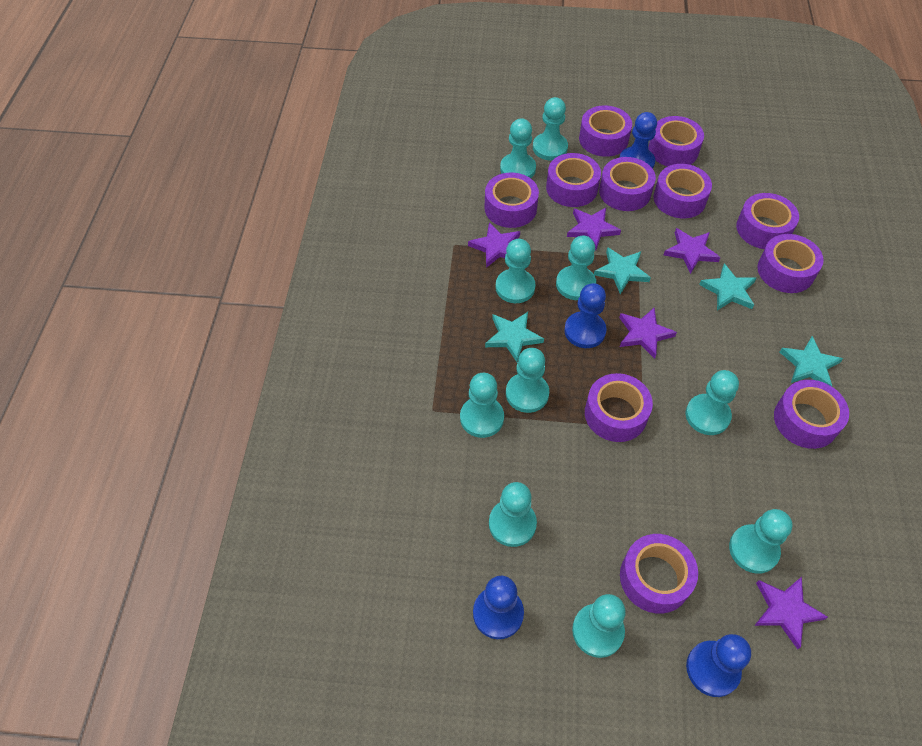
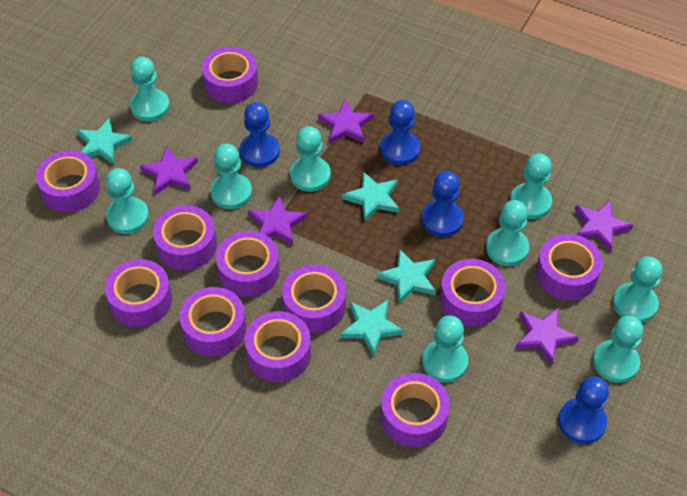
turquoise pawn: [460,373,504,438] [489,482,537,547] [495,239,536,303] [500,118,536,178] [506,348,549,413] [533,97,568,160] [556,235,596,300] [572,594,626,658] [685,370,739,435] [729,509,793,574] = 10 -> [106,168,149,234] [130,57,170,121] [210,144,252,209] [290,126,331,192] [422,316,468,382] [486,200,529,266] [510,153,552,219] [593,316,643,383] [613,256,662,323] = 9

